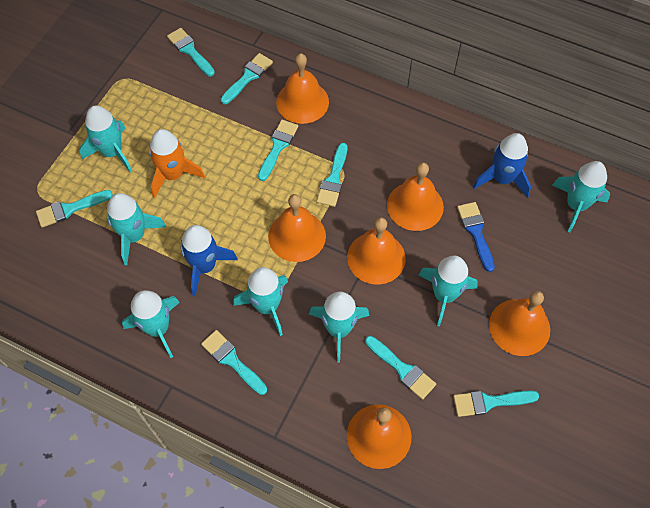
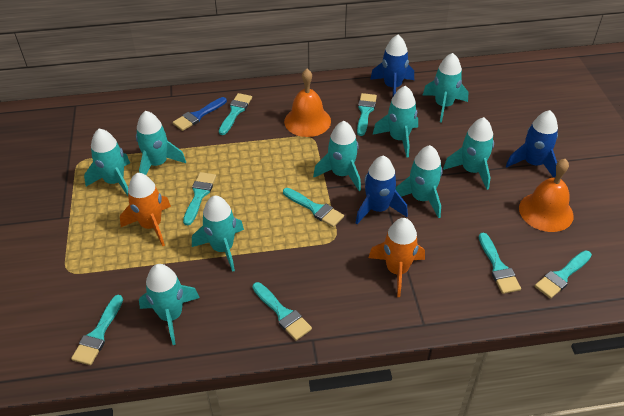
blue rocket: [180,225,238,296] [473,133,531,198] = 2 -> [356,156,408,224] [370,35,414,96] [506,110,558,177] = 3
orange bell: [268,194,326,262] [276,53,329,124] [347,217,406,285] [347,404,411,469] [387,163,444,231] [489,291,550,356] = 6 -> [284,69,331,137] [519,159,574,232] = 2
orange rocket: [149,129,205,198] = 1 -> [120,173,171,247] [368,218,425,297] = 2
turquoise rocket: [79,106,132,172] [107,193,166,265] [122,290,180,358] [233,267,288,336] [309,292,369,363] [419,256,478,327] [552,161,610,232] = 7 -> [84,128,130,196] [136,111,186,175] [139,264,200,345] [192,196,244,272] [313,121,361,191] [372,86,418,157] [395,145,443,218] [423,53,468,123] [443,117,494,190] = 9

